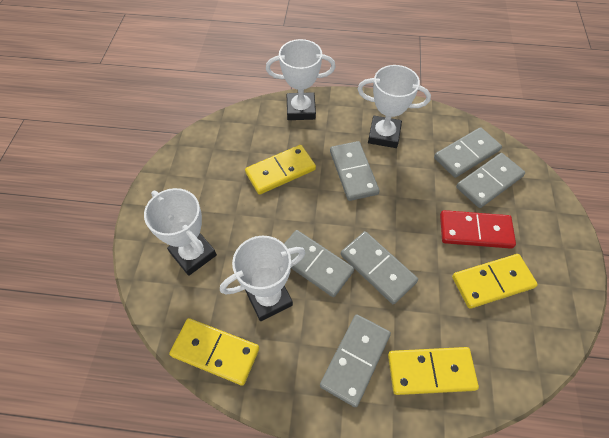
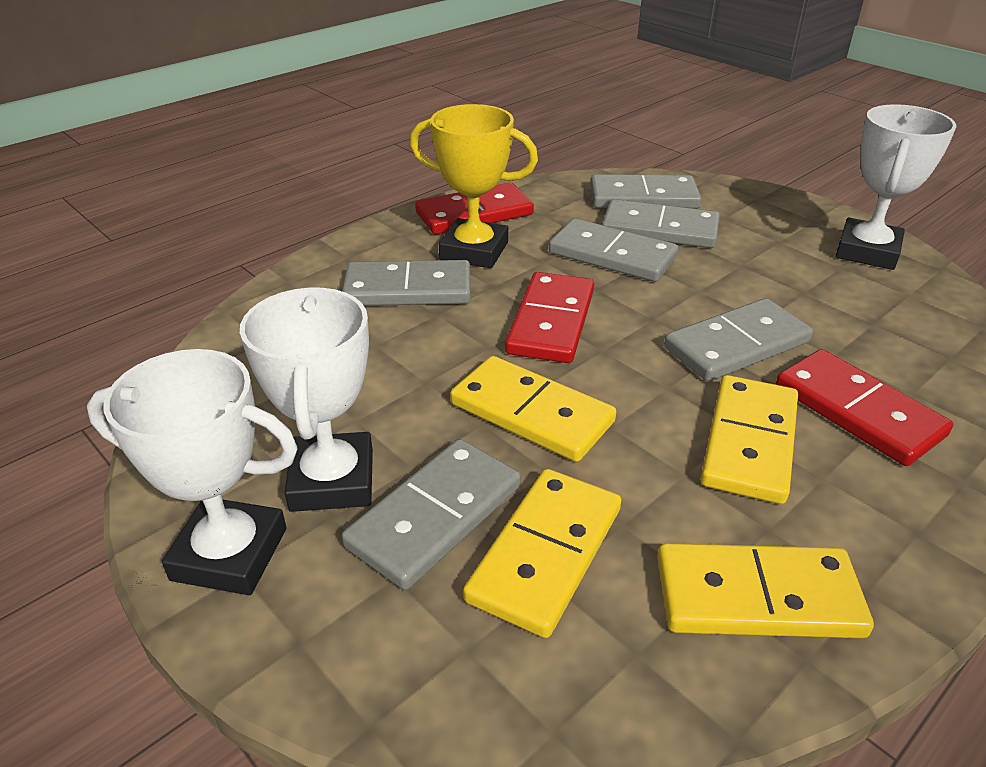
red domino: [440,210,516,249] = 1 -> [415,183,534,235] [505,272,594,363] [776,349,953,466] = 3
white trophy: [144,188,217,276] [220,236,305,321] [266,39,336,120] [358,65,431,148] = 4 -> [87,349,298,595] [240,288,373,512] [835,104,957,270] = 3
yellow trophy: none = 0 -> [410,104,538,268] = 1

